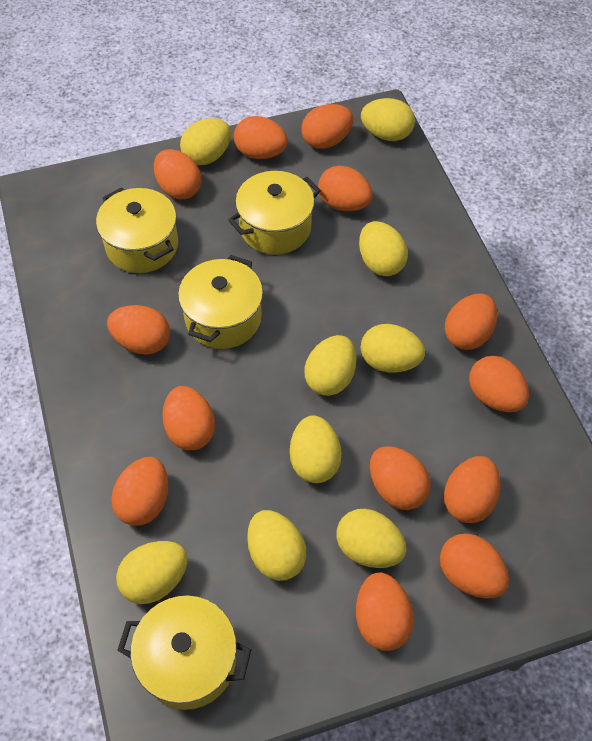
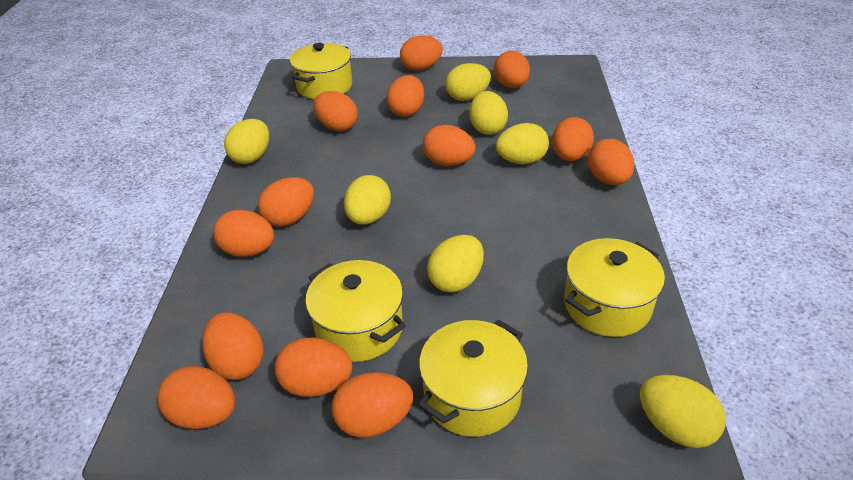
yellow egg: [116,541,187,604] [180,118,231,165] [247,510,306,581] [290,415,342,483] [304,335,357,396] [336,509,407,568] [359,221,408,276] [361,98,415,141] [361,324,425,372] = 9 -> [224,119,269,164] [344,175,391,225] [427,235,484,292] [445,63,491,101] [469,91,508,135] [496,123,549,164] [640,375,726,448] = 7

